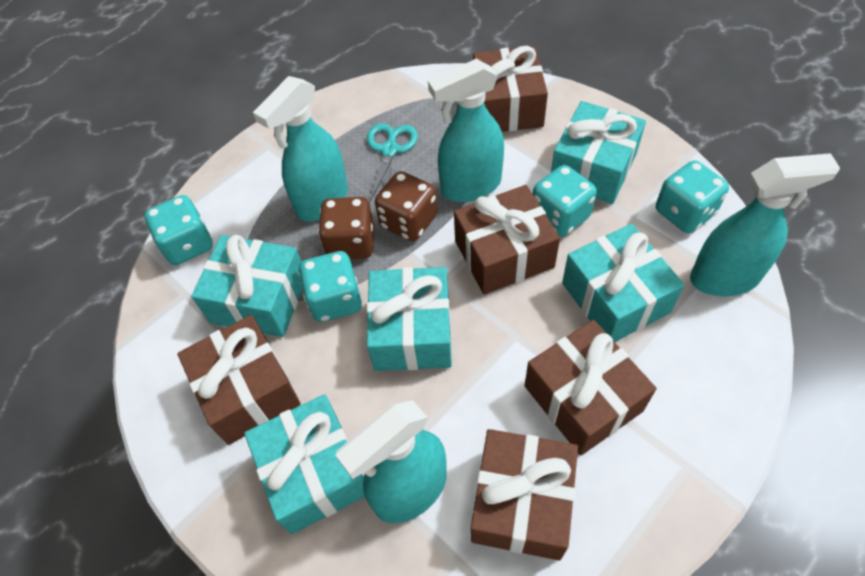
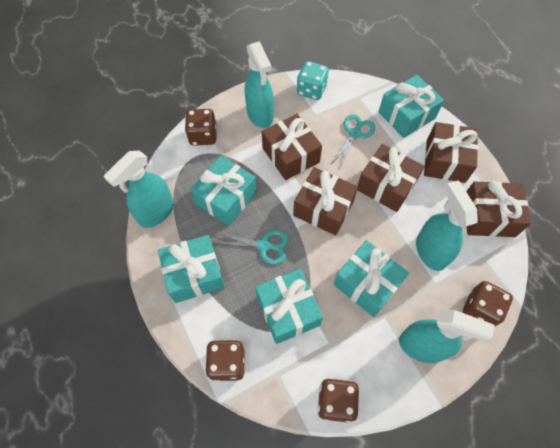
brown dice: [318,197,374,259] [375,171,437,241] = 2 -> [185,109,216,146] [205,340,245,382] [317,378,359,422] [463,281,513,327] = 4
turquoise dice: [144,195,213,265] [298,251,362,322] [533,165,597,237] [656,160,729,233] = 4 -> [297,61,329,100] = 1
turquoise scissors: [367,123,418,204] = 1 -> [215,230,289,264] [331,114,375,168] = 2

